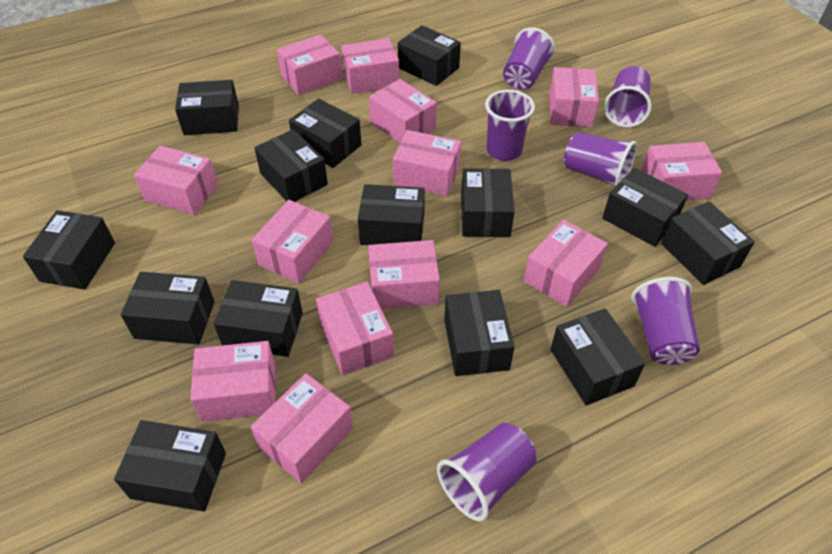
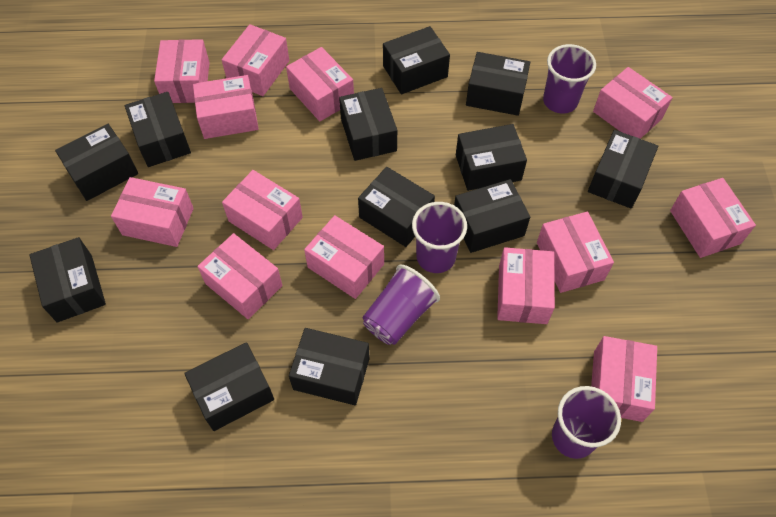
black box: [23,210,115,290] [114,420,226,511] [121,272,215,345] [175,80,239,135] [214,280,303,357] [254,129,328,202] [289,98,361,168] [358,184,425,245] [398,25,461,86] [444,290,515,376] [461,168,514,237] [550,308,645,405] [602,168,688,247] [661,201,755,285] = 14 -> [30,237,106,323] [55,124,138,201] [125,92,191,167] [184,342,274,431] [289,328,370,405] [339,88,397,161] [358,167,435,247] [383,26,450,94] [454,179,530,253] [456,124,527,191] [466,52,530,116] [588,130,658,208] = 12
purple cup: [437,423,536,522] [485,90,535,161] [503,27,555,90] [564,132,637,187] [604,66,652,127] [632,277,700,365] = 6 -> [362,265,440,345] [412,202,467,273] [543,44,596,113] [552,386,621,459] = 4

